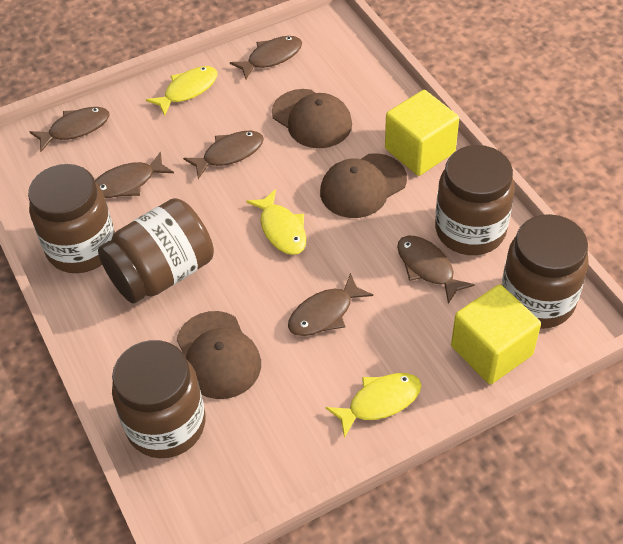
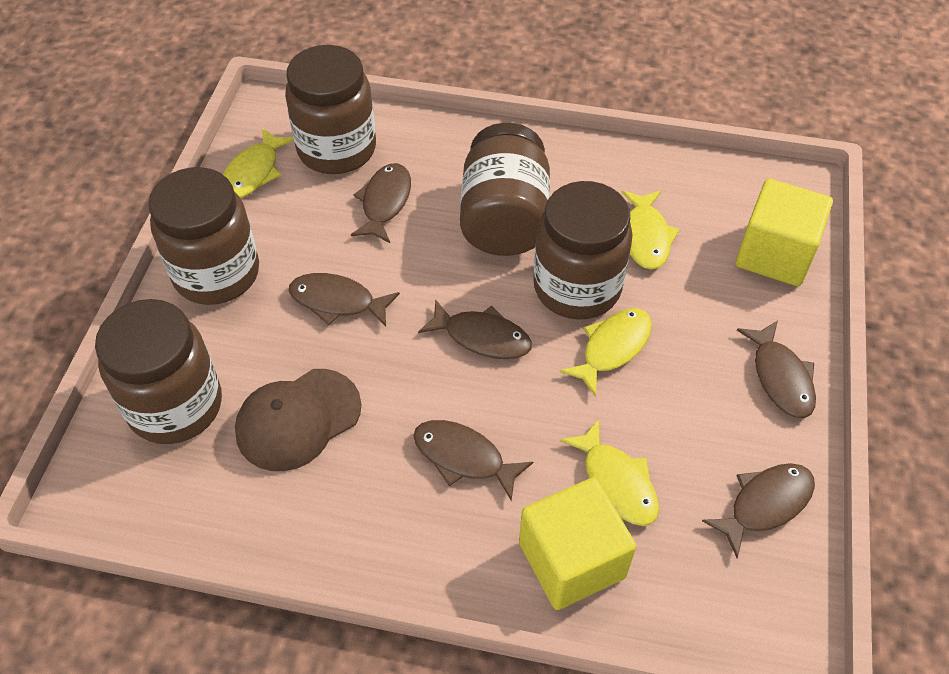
brown cap: [177,311,261,399] [272,89,352,148] [320,153,407,218] = 3 -> [235,369,362,471] = 1
yellow fish: [146,66,218,116] [246,189,306,255] [325,373,422,438] = 3 -> [223,127,294,198] [560,308,652,397] [560,419,659,526] [621,191,680,270] = 4

